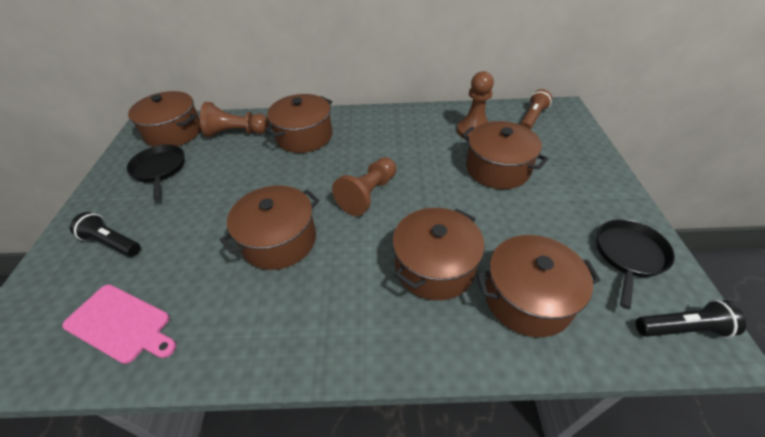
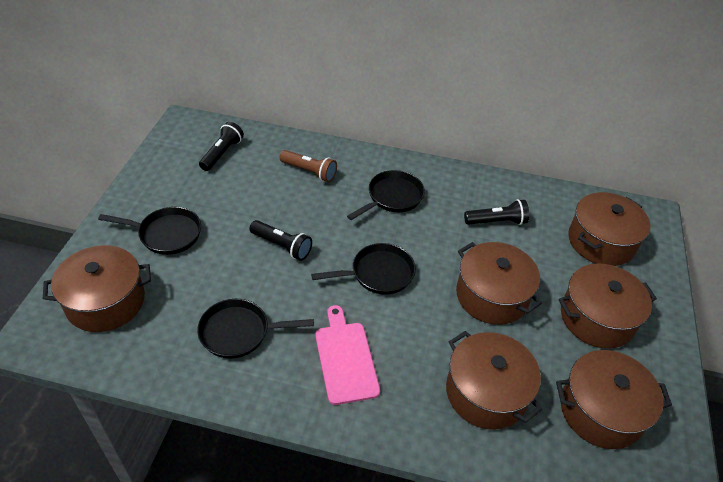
black flashlight: [70,212,141,257] [636,300,746,338] = 2 -> [199,122,244,171] [249,220,312,261] [464,199,529,225] = 3
black pan: [127,144,185,200] [597,219,675,309] = 2 -> [98,207,201,255] [197,299,314,359] [311,243,416,295] [347,170,425,220] = 4
brown pawn: [200,102,270,137] [332,157,397,216] [457,71,494,139] = 3 -> none = 0

